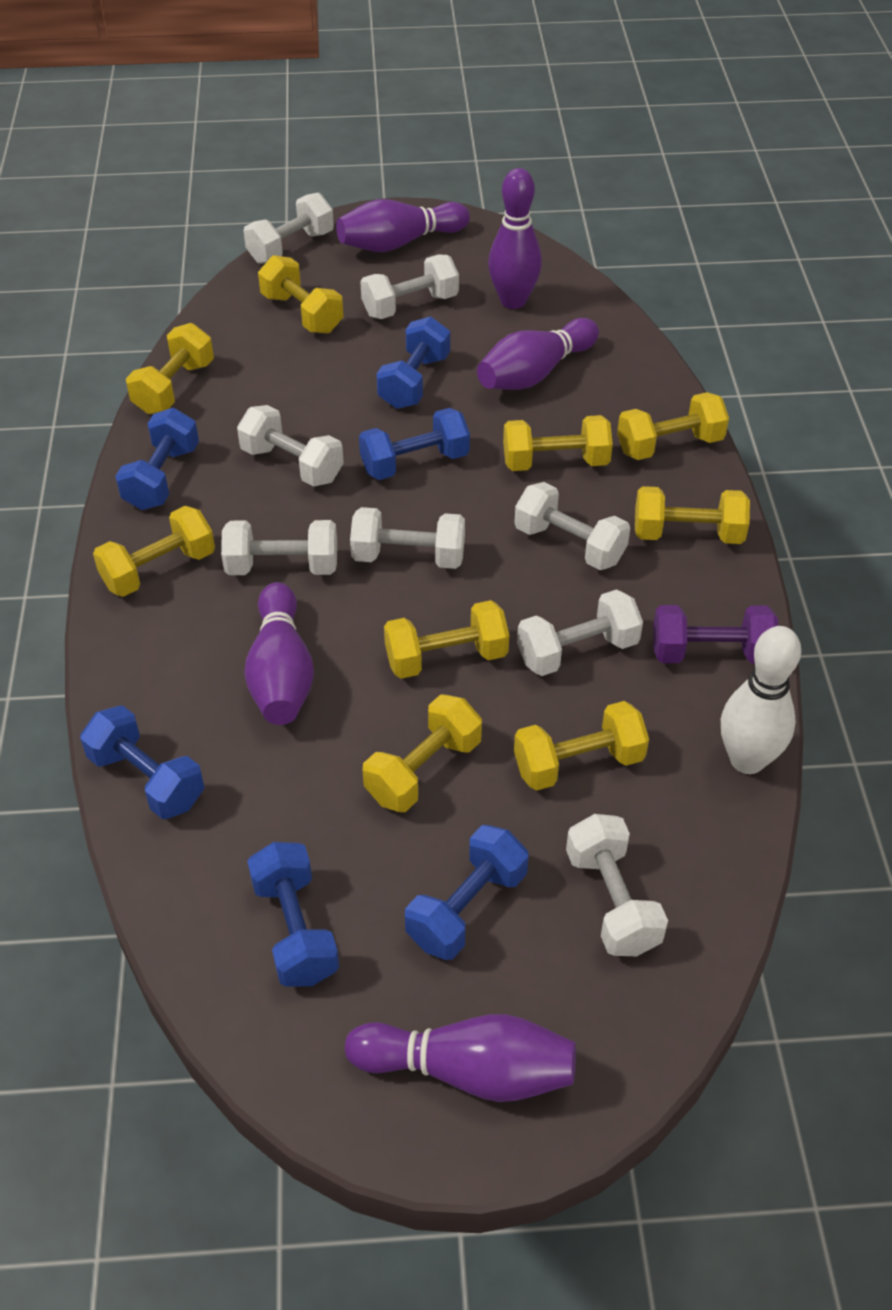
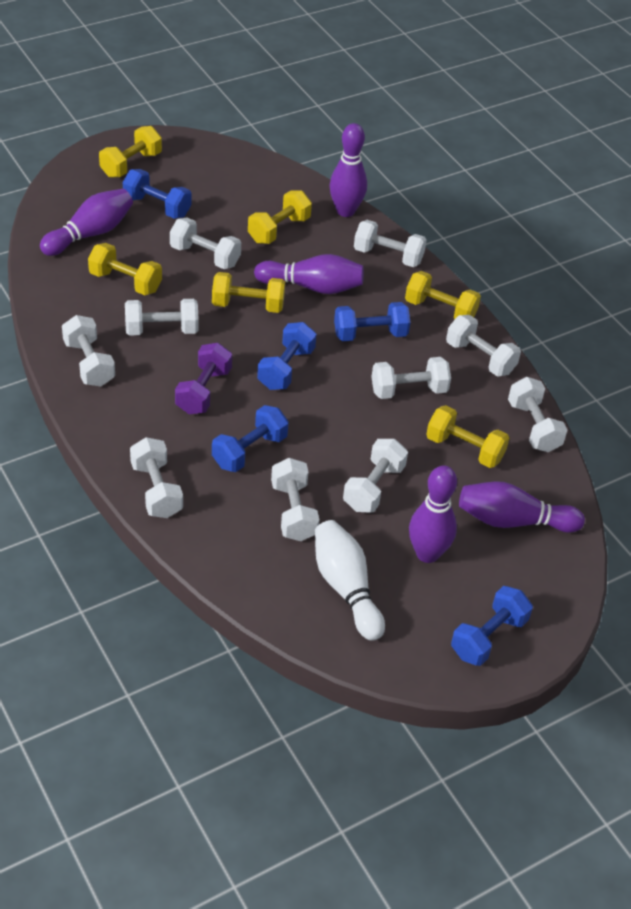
blue dumbbell: [80,705,204,819] [115,408,199,510] [247,842,339,987] [359,408,470,480] [376,317,450,409] [405,825,529,960] = 6 -> [123,169,192,219] [212,405,289,472] [257,322,317,390] [334,302,411,341] [451,586,533,666] = 5
white dumbbell: [221,520,337,575] [237,405,344,486] [244,193,334,264] [350,507,465,569] [360,255,459,319] [515,482,630,570] [517,589,643,676] [566,814,668,956] = 8 -> [62,315,115,387] [125,299,199,336] [130,437,183,518] [170,218,241,269] [271,458,319,541] [343,439,408,513] [354,220,427,267] [372,357,451,399] [446,315,521,377] [508,377,567,452] = 10
yellow dumbbell: [93,506,215,597] [126,323,214,414] [258,255,343,334] [363,694,482,812] [384,600,509,679] [503,415,613,471] [514,701,649,791] [617,392,729,460] [635,486,750,544] = 9 -> [88,243,162,295] [99,126,162,178] [212,272,285,313] [248,190,312,244] [405,271,481,319] [426,405,509,468] = 6

